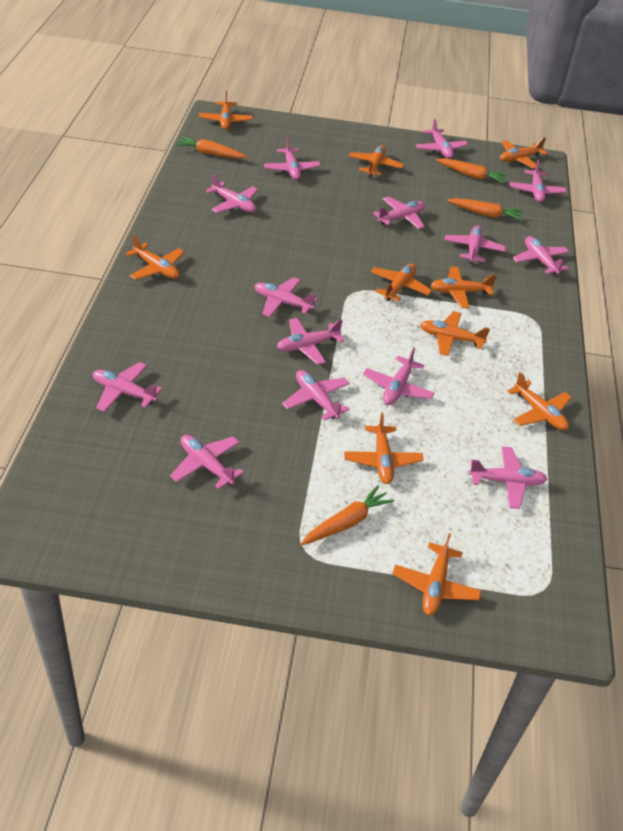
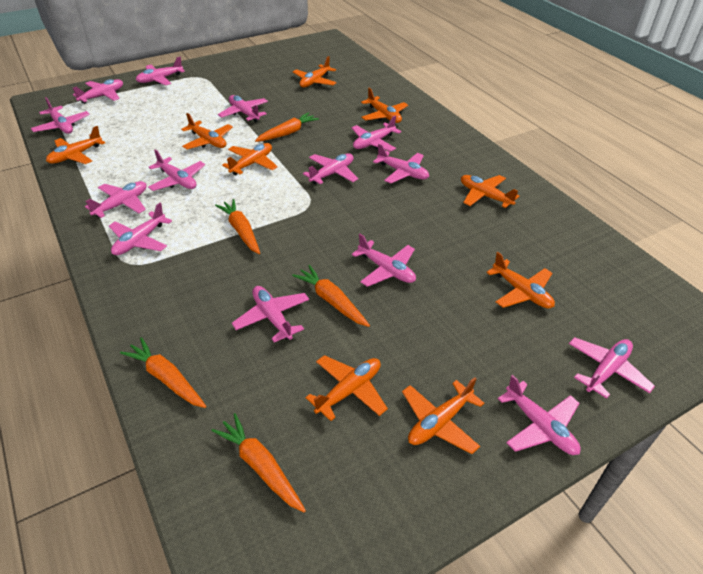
orange carrot: [176,137,248,159] [301,485,394,545] [436,158,508,184] [447,198,523,221] = 4 -> [120,337,206,408] [211,413,306,512] [215,199,260,254] [255,112,319,142] [292,265,370,327] = 5
orange plane: [126,235,184,280] [199,91,253,130] [344,413,424,484] [349,146,404,177] [370,263,432,301] [392,534,481,615] [420,311,490,356] [430,267,497,308] [500,137,548,169] [508,372,571,430] = 10 -> [46,126,105,164] [181,113,233,149] [222,143,278,175] [293,56,337,87] [306,355,388,421] [361,88,408,123] [402,377,484,454] [461,175,519,208] [486,252,555,308] = 9

